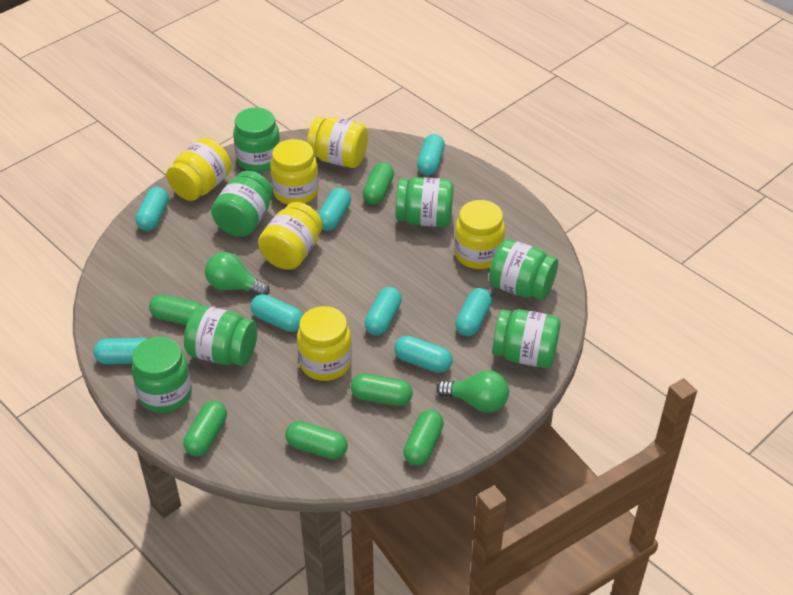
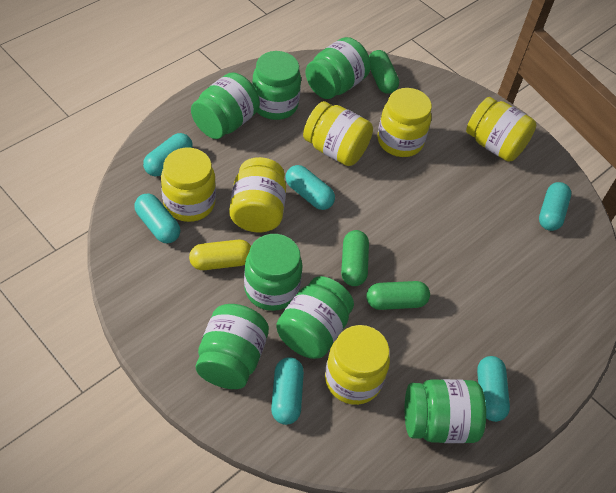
green capsule: [149,294,203,325] [183,401,227,456] [285,421,348,459] [351,373,413,406] [362,162,394,205] [403,410,444,466] = 6 -> [341,230,369,286] [366,281,430,310] [369,50,399,94] = 3
green light bulb: [205,252,270,295] [436,370,509,413] = 2 -> none = 0
turquoise capsule: [93,338,147,364] [136,187,169,231] [250,294,303,332] [318,188,351,231] [364,287,402,335] [394,336,452,373] [417,134,445,175] [455,288,492,336] = 8 -> [134,193,180,243] [143,133,193,177] [271,357,304,425] [286,165,335,210] [477,356,510,422] [539,182,571,231] = 6
yellow capsule: none = 0 -> [189,240,251,270] = 1

